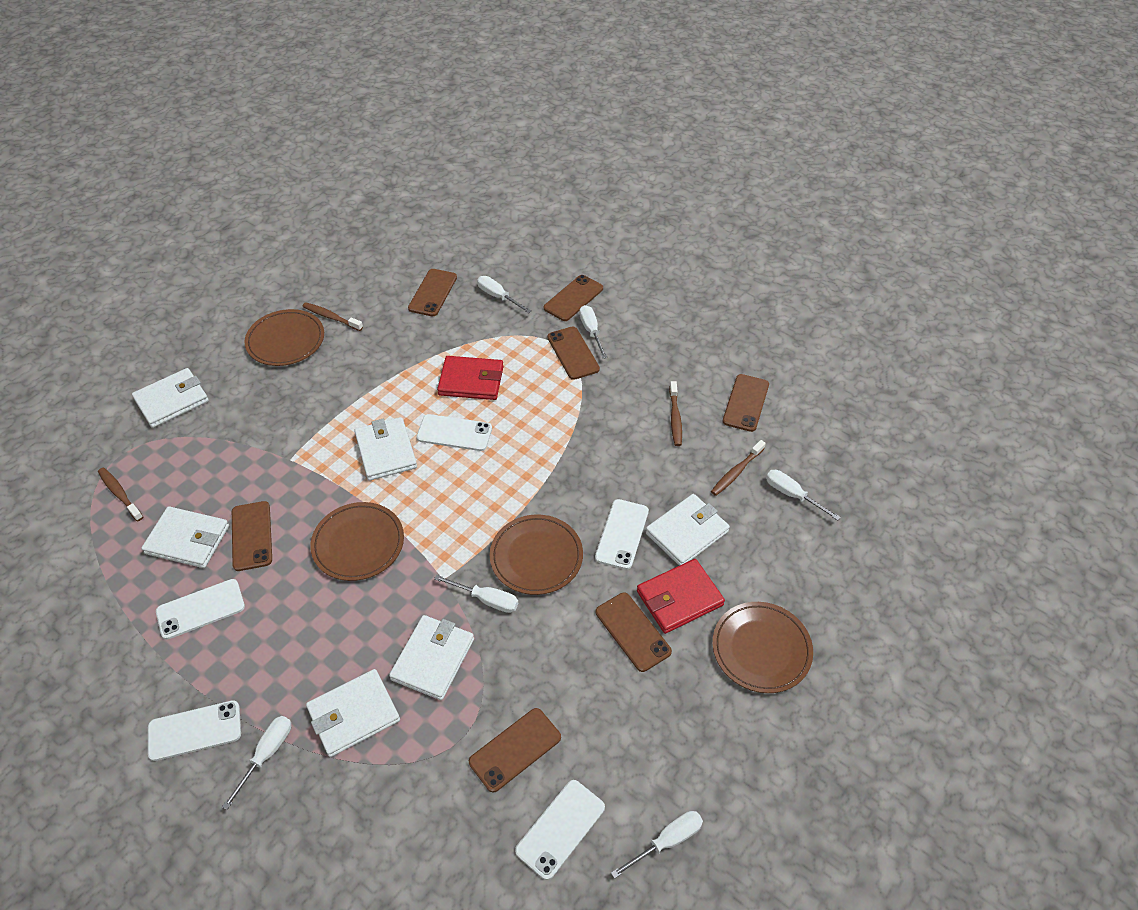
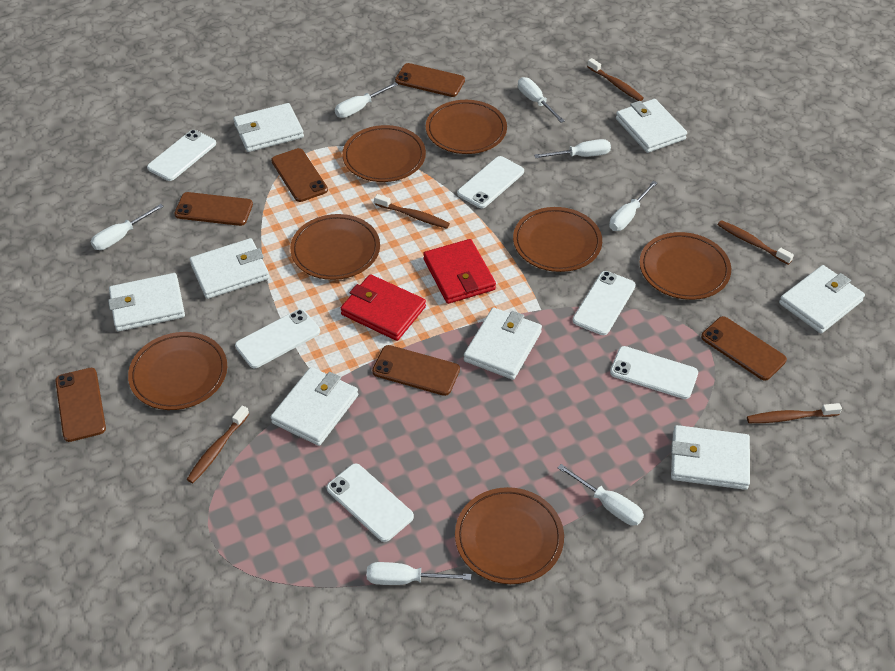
brown phone: [232,501,272,571] [408,269,457,316] [469,708,561,792] [544,275,603,321] [547,326,600,380] [596,593,672,672] [723,374,769,432] = 7 -> [55,368,106,442] [174,192,253,226] [271,148,328,202] [372,345,460,396] [395,63,465,97] [701,316,787,381] = 6
brown plate: [245,309,324,366] [310,502,404,581] [490,514,583,595] [712,602,813,693] = 4 -> [128,332,227,410] [290,214,380,280] [342,125,426,182] [426,100,507,154] [455,487,564,584] [513,207,602,272] [640,232,731,300] = 7
brown toothbrush: [98,468,143,521] [302,302,363,331] [669,381,682,446] [711,440,766,496] = 4 -> [186,405,249,483] [374,194,450,229] [587,58,644,101] [718,220,794,265] [747,403,842,423] = 5
white phone: [148,700,241,761] [156,579,245,640] [416,414,492,451] [515,780,605,880] [595,499,649,570] = 5 -> [147,130,216,181] [235,309,320,368] [327,463,414,542] [457,156,524,208] [573,271,636,335] [610,346,698,399] = 6
white screwdriver: [222,716,291,810] [434,575,518,613] [477,276,531,313] [579,305,607,359] [611,811,703,879] [766,470,841,521] = 6 -> [91,204,164,250] [335,82,398,118] [366,562,471,585] [518,77,565,123] [534,139,611,158] [557,464,644,526] [609,181,657,231] = 7
white wallet: [132,368,209,428] [142,506,229,568] [306,669,400,757] [355,417,417,481] [389,615,474,700] [646,494,730,566] = 6 -> [108,273,185,331] [190,238,269,299] [233,103,304,152] [271,367,358,446] [464,307,542,380] [616,99,687,153] [671,425,750,490] [779,265,865,333] = 8

